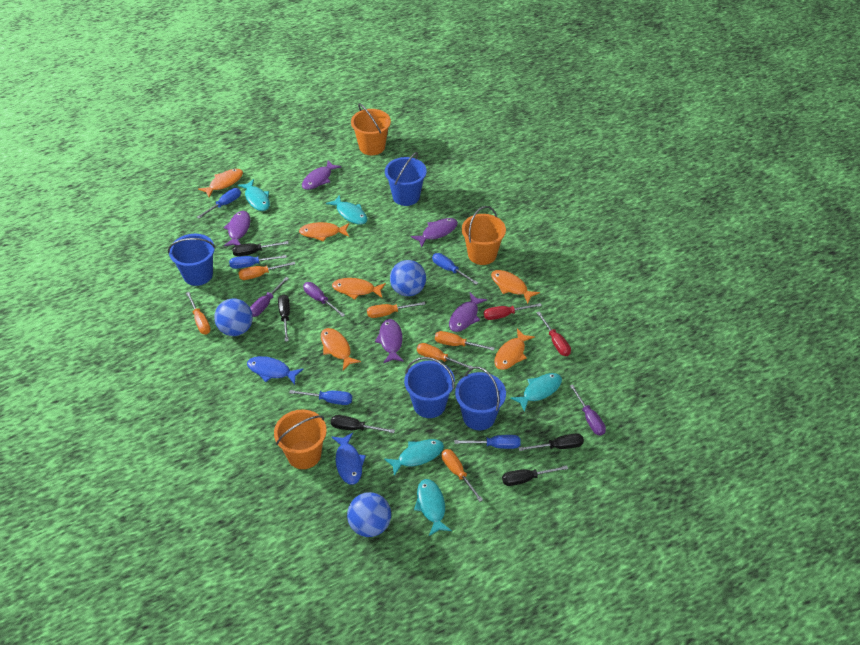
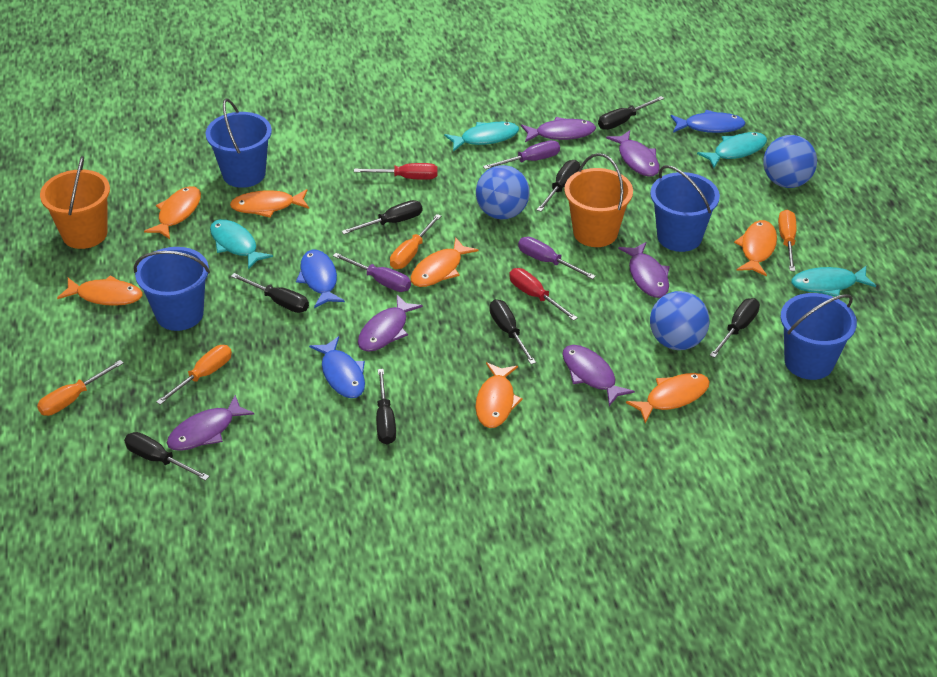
black screwdriver: [232,241,289,256] [278,294,290,342] [331,415,395,433] [502,465,568,486] [519,434,584,451] = 5 -> [124,432,210,481] [231,273,309,313] [342,200,422,234] [376,369,396,445] [489,299,536,364] [537,160,580,212] [598,96,664,130] [710,298,760,358] = 8
blue fish: [247,356,303,385] [331,432,366,485] = 2 -> [296,250,345,308] [309,336,365,398] [671,110,746,133] = 3
blue screwdriver: [197,188,241,219] [229,255,287,269] [289,390,352,405] [432,253,478,285] [455,435,521,449] = 5 -> none = 0
orange bucket: [274,409,327,469] [351,103,391,155] [462,206,506,265] = 3 -> [40,156,110,249] [564,153,633,247] = 2
orange fish: [198,169,243,197] [299,222,349,242] [321,328,361,370] [332,278,386,300] [491,270,540,304] [494,329,535,370] = 6 -> [57,275,142,306] [144,186,201,239] [230,189,309,218] [410,237,478,287] [475,362,523,428] [626,373,710,423] [734,220,777,277] = 7
orange screwdriver: [186,292,211,334] [238,262,295,280] [367,302,426,318] [417,343,473,369] [435,331,494,351] [442,449,483,502] = 6 -> [37,360,123,416] [156,345,232,405] [390,214,441,269] [778,210,796,271] = 4
purple fish: [223,211,250,246] [302,160,341,190] [375,319,404,363] [411,218,458,247] [449,293,487,332] = 5 -> [167,395,254,451] [358,295,423,352] [521,117,596,142] [562,345,635,406] [606,130,660,177] [618,242,670,298] = 6
turquoise fish: [238,179,270,211] [326,195,367,224] [384,439,444,476] [414,479,452,536] [510,373,562,412] = 5 -> [210,219,273,270] [444,122,519,152] [697,132,767,168] [791,266,876,297] = 4

